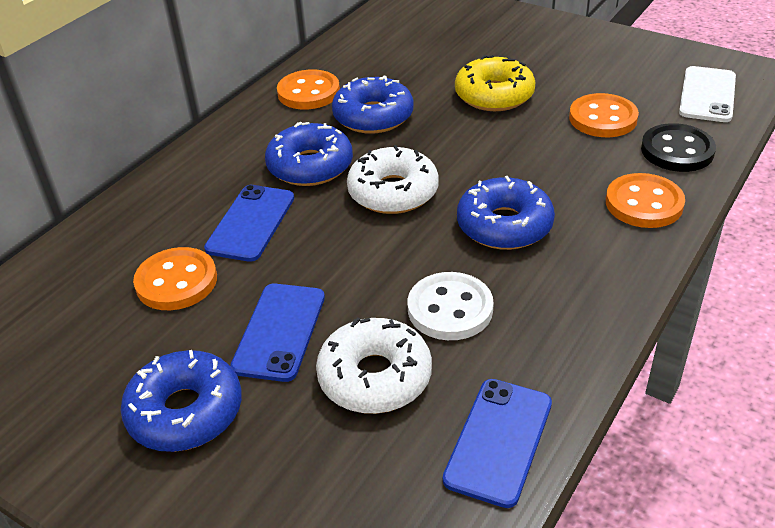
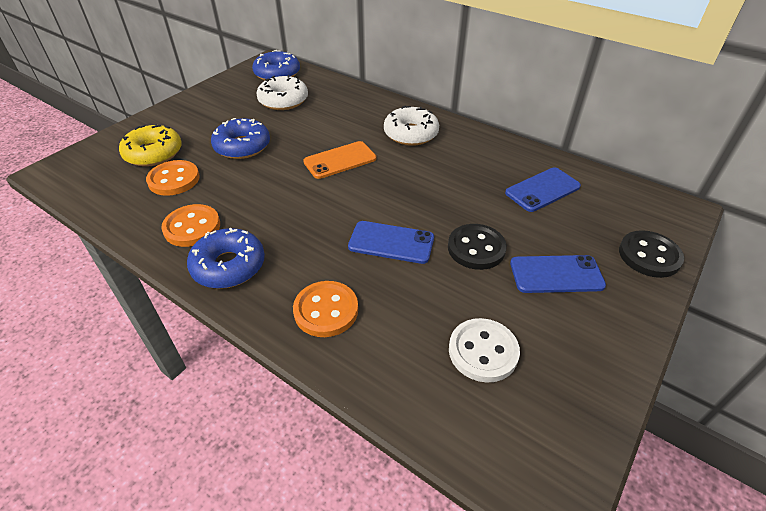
black button: [641,123,716,172] = 1 -> [448,224,507,270] [619,230,684,278] = 2
blue donut: [120,350,242,452] [265,122,353,186] [332,76,414,134] [457,176,555,250] = 4 -> [187,228,265,289] [211,118,270,159] [252,50,300,81] = 3
orange button: [133,247,217,310] [277,69,340,110] [569,93,639,137] [606,173,685,228] = 4 -> [146,160,200,196] [161,204,220,247] [293,281,358,337] = 3
orange phone: none = 0 -> [303,141,376,179] = 1
white phone: [679,66,736,122] = 1 -> none = 0

